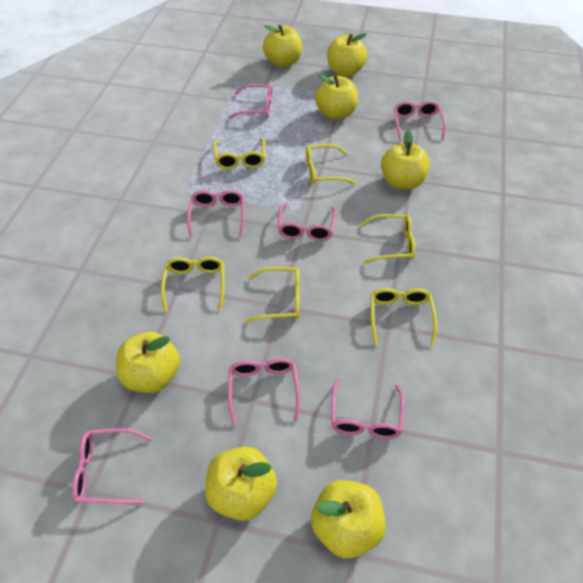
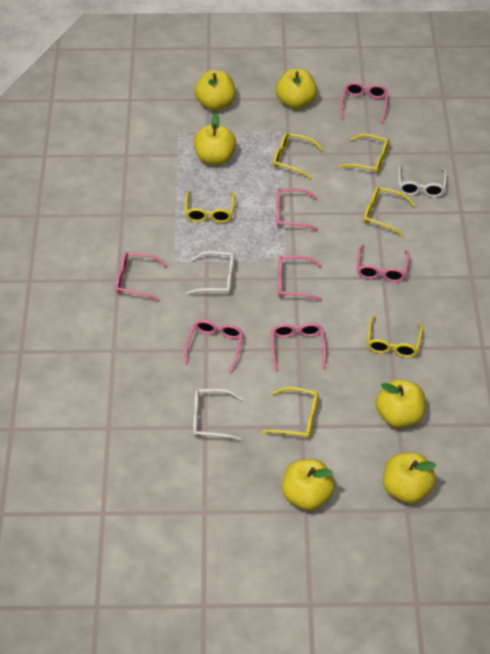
white glasses: none = 0 -> [187,251,235,294] [193,389,243,440] [398,165,447,197] = 3
yellow apple: [116,332,180,393] [205,447,277,521] [263,25,302,67] [311,480,386,558] [315,75,358,120] [327,33,367,77] [381,130,430,190] = 7 -> [194,70,235,110] [194,113,236,165] [276,68,317,109] [282,459,335,510] [375,379,426,428] [383,452,436,503] = 6

